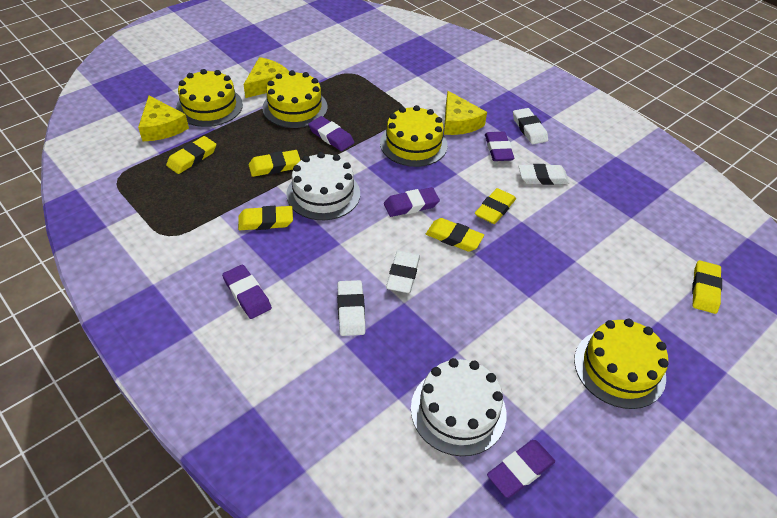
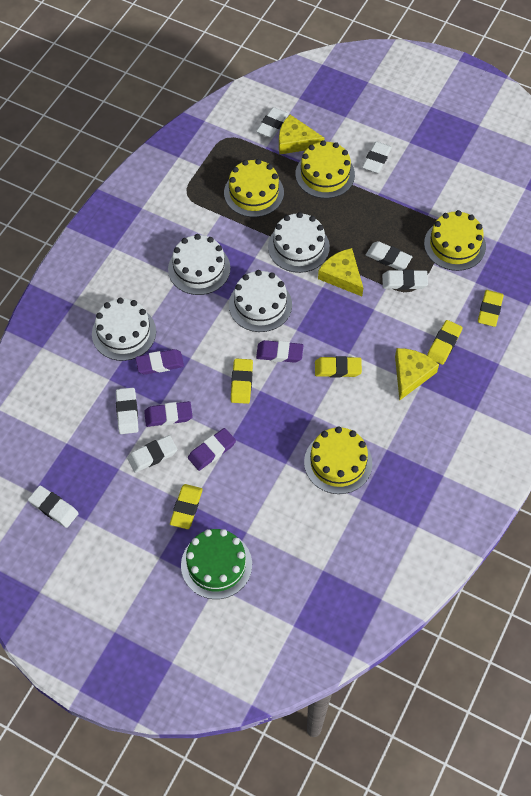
green cake: none = 0 -> [181,529,252,599] = 1
purple eraser: [222,265,272,319] [308,116,354,151] [384,187,440,217] [485,132,514,161] [487,440,555,498] = 5 -> [135,349,184,375] [144,401,193,427] [188,428,236,471] [256,340,304,363] = 4
white cake: [286,152,360,220] [411,358,506,456] = 2 -> [92,298,156,361] [168,234,230,295] [229,270,292,332] [268,212,330,273] = 4
white eraser: [337,280,365,336] [386,251,420,293] [513,108,548,144] [518,164,569,185] = 4 -> [28,485,79,528] [116,388,139,434] [127,435,177,473] [256,107,289,138] [362,141,392,173] [366,241,412,270] [382,269,428,290] = 7
yellow eraser: [166,136,216,174] [238,206,293,230] [249,150,301,177] [426,218,484,252] [475,188,516,224] [692,260,722,314] = 6 -> [170,484,203,529] [231,359,253,404] [315,356,362,378] [427,320,463,365] [478,290,504,327] = 5

